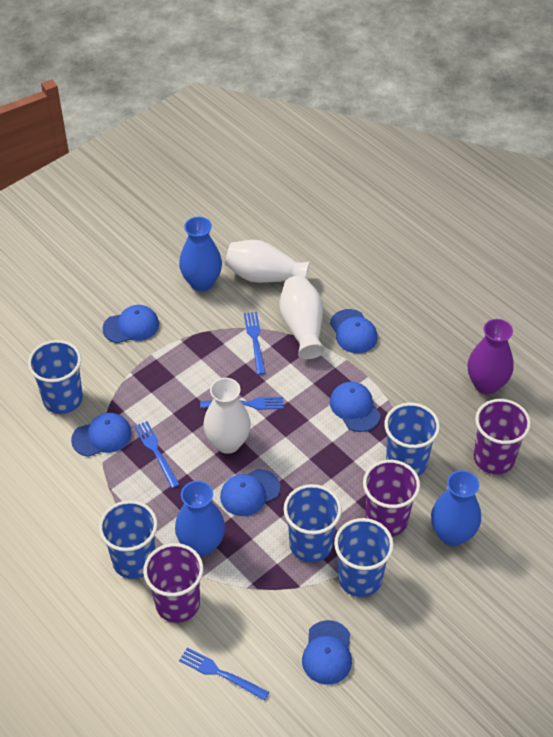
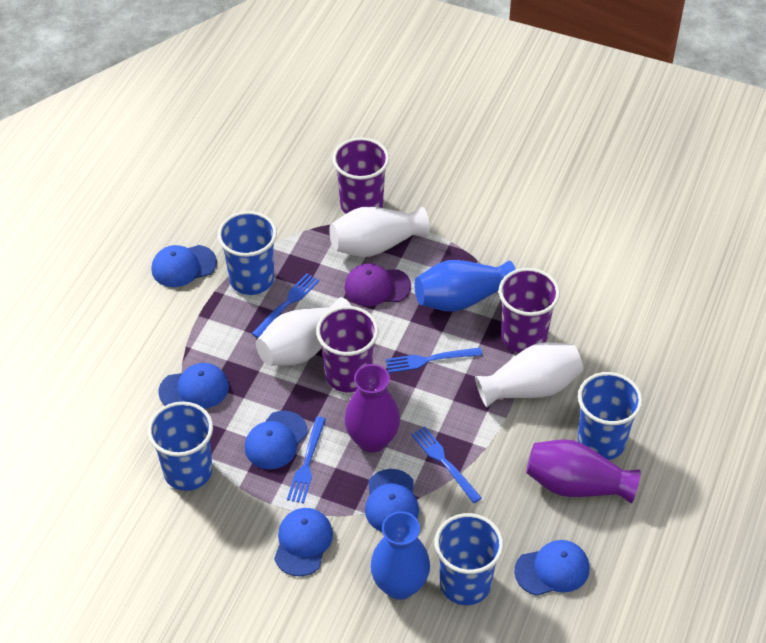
blue cup: [28,340,83,414] [99,500,158,579] [283,484,342,562] [334,518,394,597] [384,403,440,476] = 5 -> [148,402,213,491] [217,211,277,295] [435,513,504,605] [578,372,643,460] = 4
blue vase: [175,481,225,556] [179,217,222,292] [431,470,481,546] = 3 -> [370,511,430,600] [414,260,516,311] = 2
purple cap: none = 0 -> [344,263,411,306] = 1
purple vase: [468,319,514,395] = 1 -> [344,364,400,453] [526,439,641,503] = 2

